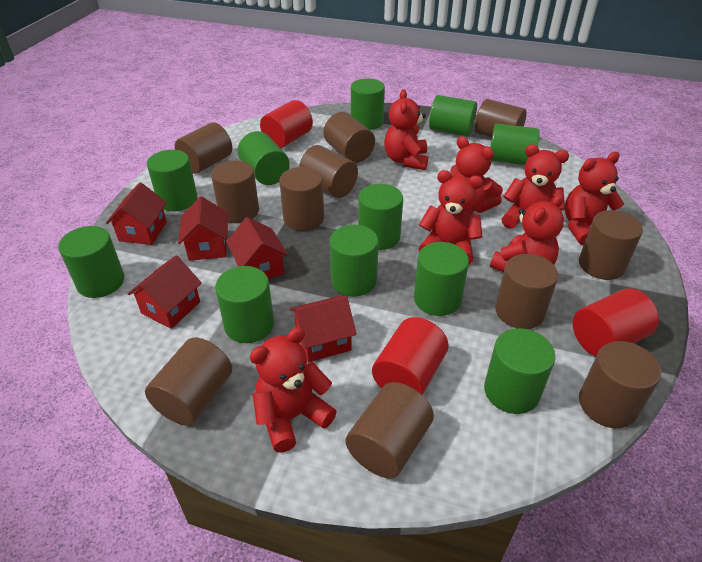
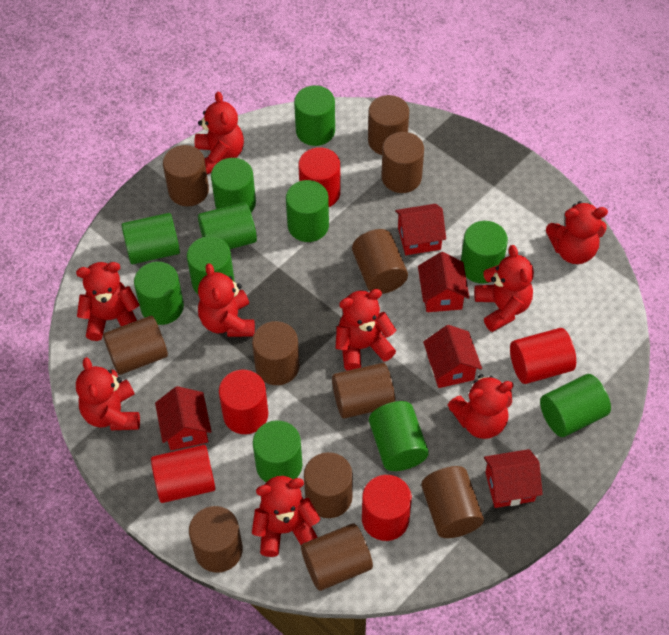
red cylinder: [260,100,313,148] [372,317,449,395] [573,288,659,356] = 3 -> [151,445,216,503] [219,369,268,434] [298,147,341,207] [362,475,412,541] [510,328,576,384] = 5
red teddy bear: [250,327,337,453] [384,89,428,170] [418,170,483,264] [450,136,503,213] [490,194,564,272] [502,144,569,229] [565,152,624,246] = 7 -> [76,262,140,341] [76,357,140,430] [195,91,244,174] [198,263,255,337] [252,476,320,557] [336,289,396,371] [448,374,513,439] [474,245,534,332] [546,201,608,264] = 9

